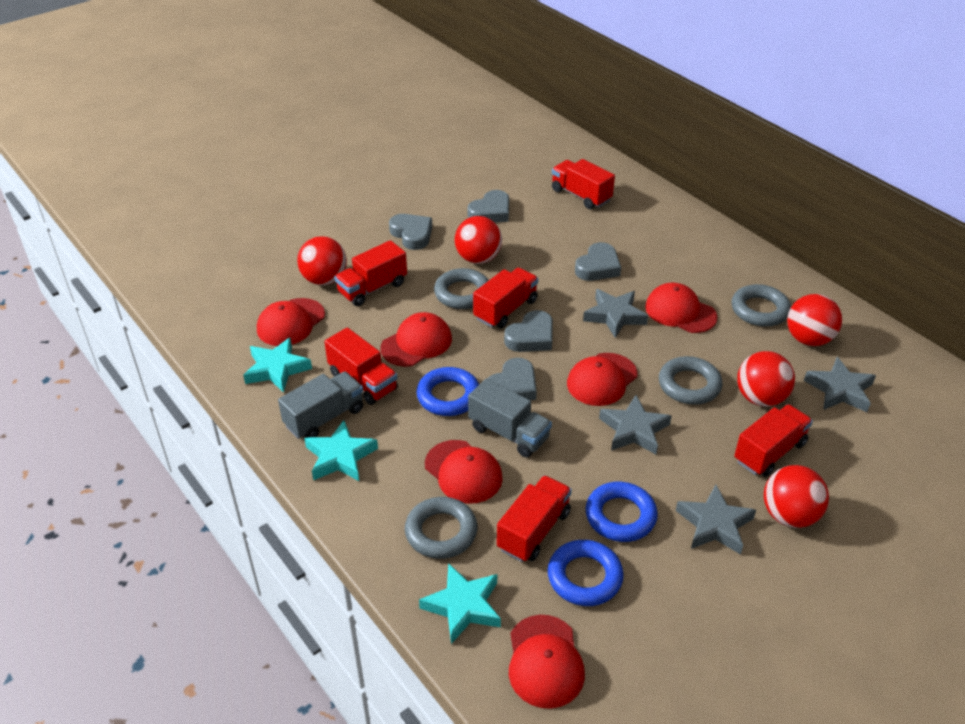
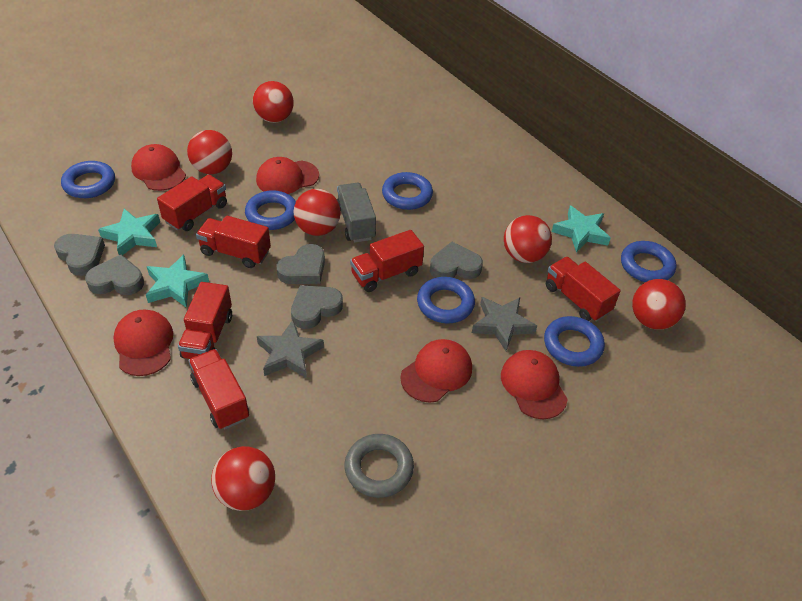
blue ring: [416,367,479,416] [548,540,624,606] [585,482,658,542] = 3 -> [61,161,115,198] [245,190,296,230] [382,172,433,210] [417,277,475,324] [544,316,605,367] [621,241,676,282] = 6
grey ring: [405,497,477,559] [434,268,489,309] [659,356,723,405] [732,284,791,327] = 4 -> [345,434,414,498] = 1
grey star: [583,289,648,338] [599,395,672,454] [676,485,756,555] [804,357,876,412] = 4 -> [257,320,324,378] [472,297,537,351] = 2
grey truck: [278,372,363,439] [468,378,552,458] = 2 -> [337,183,376,243] = 1
red ball: [297,236,347,285] [455,216,502,264] [737,351,795,407] [764,465,829,528] [787,294,842,346] = 5 -> [187,130,232,174] [211,446,275,511] [253,81,294,123] [294,189,341,236] [504,215,552,263] [632,279,686,330] = 6
red cap: [257,298,325,346] [380,312,452,367] [425,440,503,504] [509,615,585,709] [567,353,637,406] [645,283,717,333] = 6 -> [113,310,173,376] [131,144,186,191] [256,157,319,194] [400,339,472,403] [501,350,568,419] = 5

